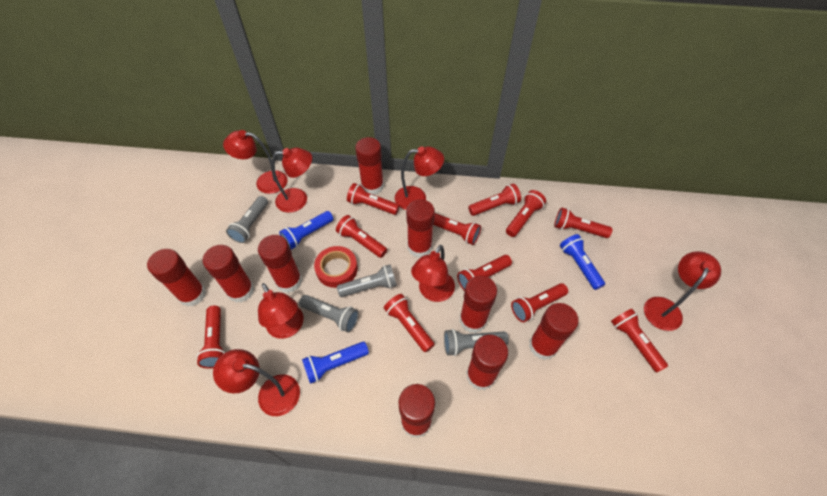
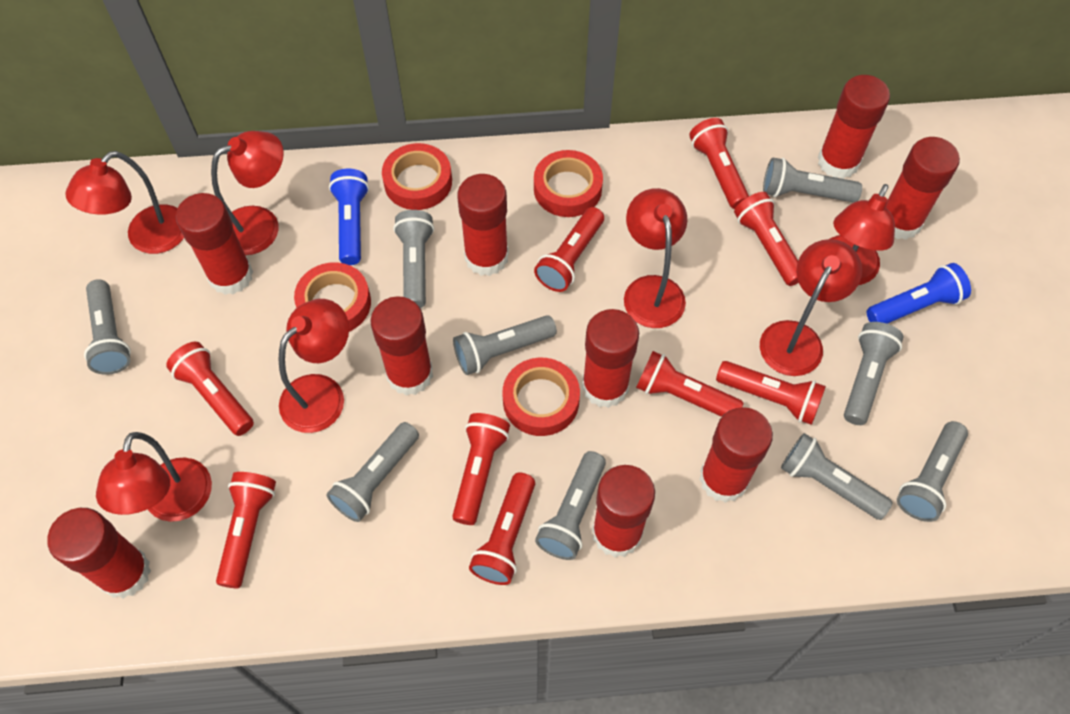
blue flashlight: [279,211,333,250] [302,342,369,384] [560,234,605,290] = 3 -> [329,169,369,265] [867,263,971,324] = 2
grey flashlight: [226,196,268,243] [299,295,359,333] [337,264,397,297] [444,329,509,356] = 4 -> [84,279,131,375] [326,422,419,522] [393,210,434,308] [453,315,557,375] [535,451,606,560] [763,157,862,203] [781,433,893,520] [844,322,903,425] [897,421,968,522] = 9
red flashlight: [196,306,225,369] [336,215,387,258] [347,183,399,215] [384,294,435,352] [433,213,481,245] [457,255,512,291] [468,183,521,216] [506,190,546,237] [511,283,568,322] [554,208,612,238] [611,309,668,372] = 11 -> [166,342,254,436] [216,472,276,588] [452,413,510,525] [469,472,535,585] [534,207,604,292] [636,351,743,417] [689,118,749,209] [716,361,826,425] [734,192,799,286] = 9
red tape: [314,246,358,288] = 1 -> [294,262,371,332] [382,143,452,210] [502,358,580,436] [534,150,603,217] = 4

